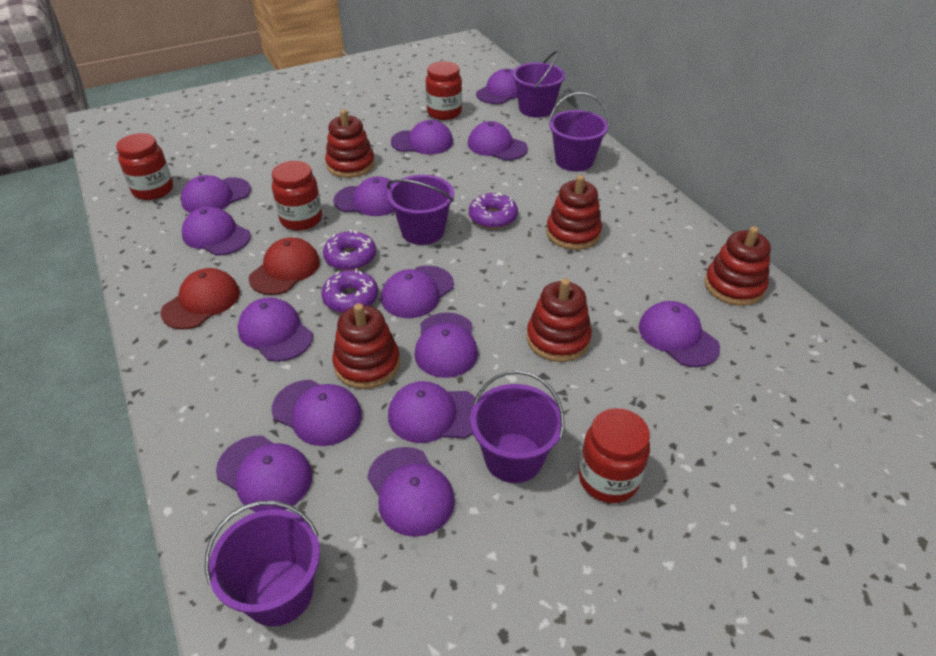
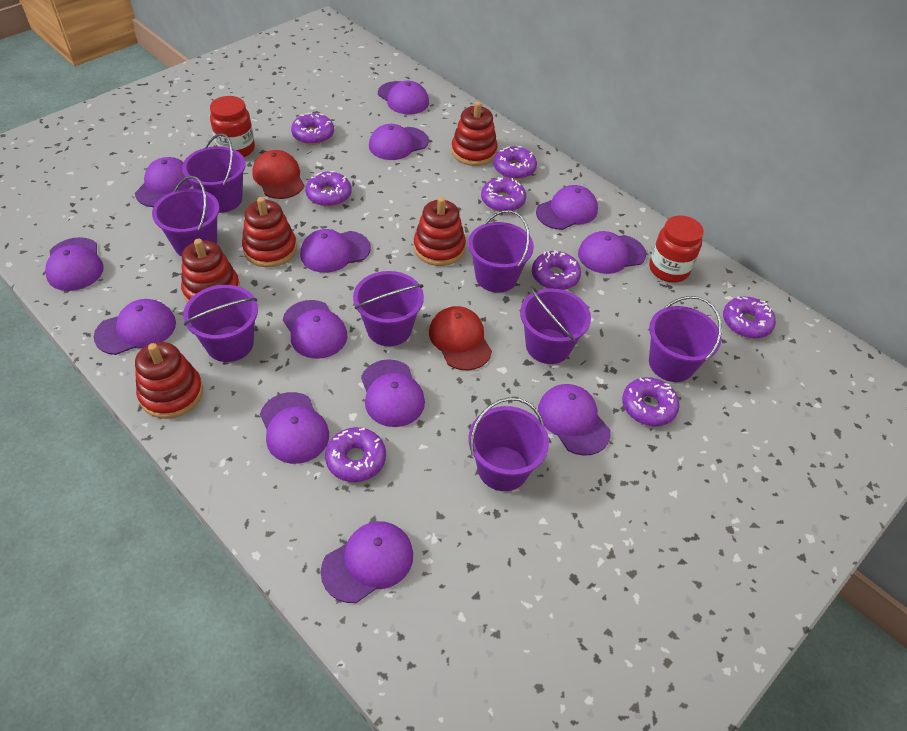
purple bucket: [205,501,320,626] [387,175,454,245] [470,370,565,483] [512,51,565,118] [548,92,609,172] = 5 -> [152,176,220,256] [182,133,246,213] [183,285,258,362] [353,271,424,346] [468,210,534,293] [469,397,549,491] [520,287,591,364] [649,296,722,382] = 8
purple cap: [181,175,251,213] [182,207,251,255] [216,435,312,512] [238,297,313,362] [272,380,362,446] [334,176,394,216] [367,447,455,537] [381,266,454,318] [388,381,476,443] [391,120,453,155] [414,312,478,378] [468,121,528,160] [476,69,518,104] [639,301,720,367] = 14 -> [45,237,104,291] [94,299,176,355] [135,157,192,207] [260,392,329,464] [283,300,347,359] [300,229,371,273] [321,521,413,603] [361,359,425,427] [369,124,429,160] [378,81,429,114] [536,185,598,230] [538,384,611,456] [578,231,646,274] = 13
purple donut: [322,269,378,313] [323,230,376,271] [469,192,518,229] = 3 -> [291,113,334,145] [305,171,352,207] [325,427,386,482] [481,177,526,212] [494,146,537,179] [532,250,581,290] [622,377,679,426] [723,297,776,339] = 8
red jar: [116,133,173,200] [272,161,322,231] [426,61,462,120] [579,408,650,503] = 4 -> [210,96,255,157] [649,215,704,283] = 2

